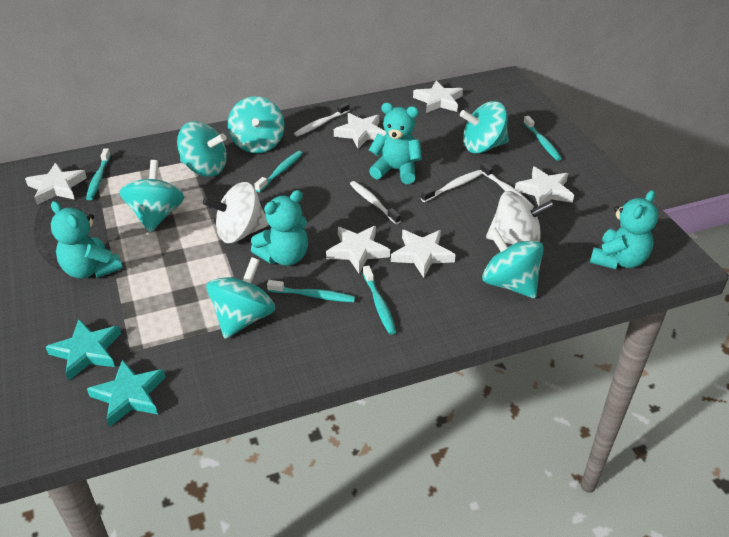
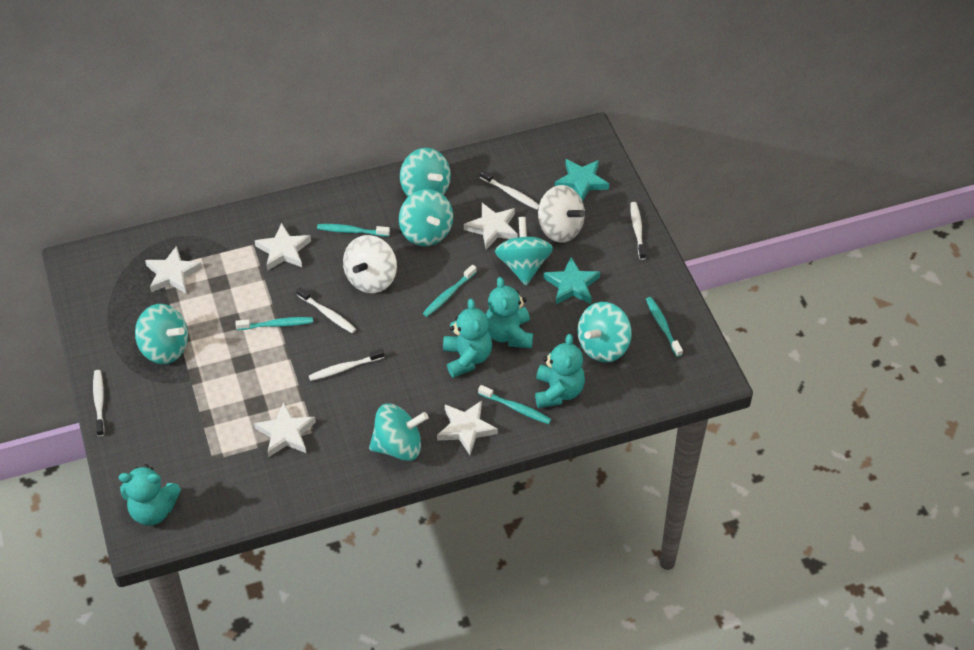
white star: [25,163,87,205] [326,226,390,273] [334,113,386,149] [391,230,456,278] [413,80,463,113] [515,166,574,206] = 6 -> [145,246,202,293] [254,402,316,457] [255,223,311,271] [437,401,498,455] [464,203,518,249] = 5
white toothbrush: [294,103,350,137] [350,181,401,224] [421,170,482,202] [480,163,534,208] = 4 -> [93,370,105,437] [296,287,356,333] [309,349,384,381] [480,170,539,210] [630,202,646,260] = 5

